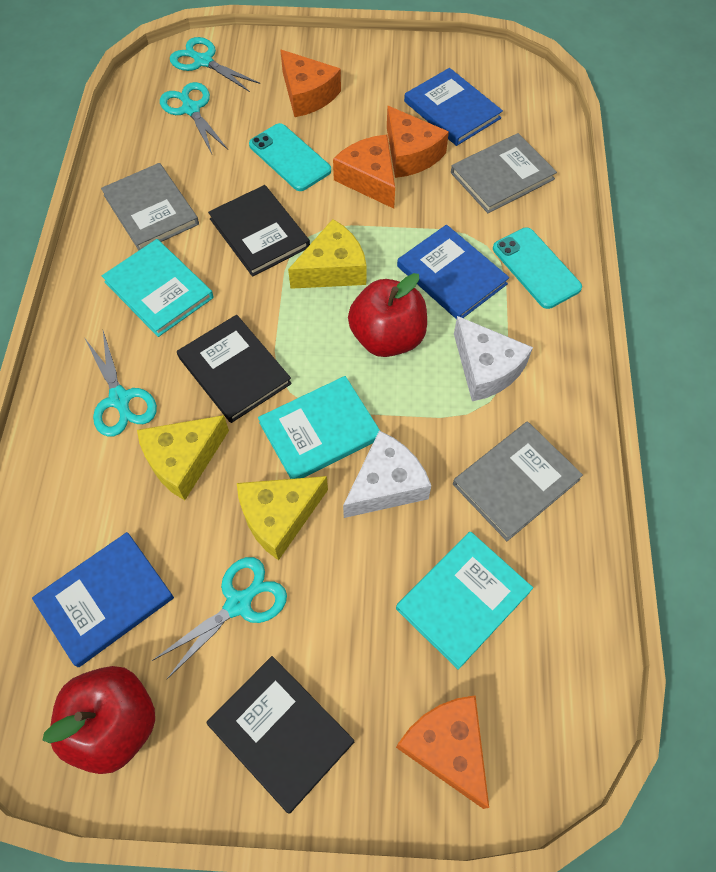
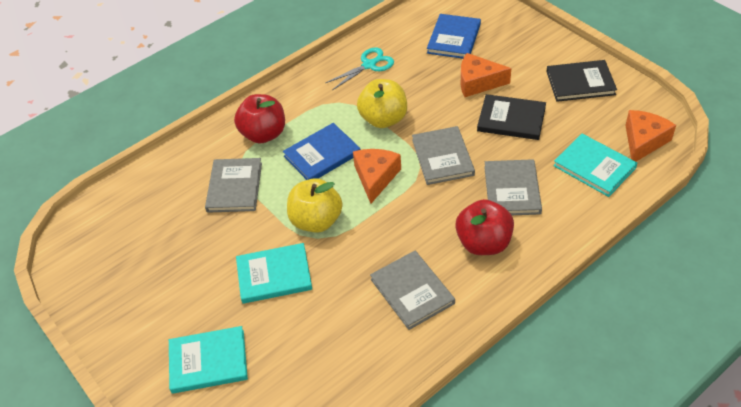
black book: [177,315,292,423] [207,656,354,813] [208,185,310,277] = 3 -> [477,94,546,140] [546,60,617,102] = 2
blue book: [32,532,174,667] [397,225,509,319] [404,68,503,146] = 3 -> [283,123,361,180] [427,14,481,59] = 2
grey book: [101,163,199,250] [451,133,557,213] [453,421,583,541] = 3 -> [205,158,262,213] [370,251,455,330] [412,126,475,185] [484,159,542,215] = 4
orange cheese: [280,50,341,117] [333,135,395,209] [387,106,449,178] [396,695,489,809] = 4 -> [353,149,401,204] [461,53,511,97] [625,110,676,162] = 3
turquoise phone: [249,123,331,191] [493,228,582,309] = 2 -> none = 0
turquoise scissors: [84,331,157,437] [152,557,287,680] [160,82,228,154] [170,37,260,92] = 4 -> [325,48,394,90] = 1
white cheese: [343,431,431,518] [454,316,533,401] = 2 -> none = 0
yellow apple: none = 0 -> [287,178,343,233] [357,79,407,128] = 2
yellow cheese: [137,415,229,500] [237,476,328,561] [288,219,367,289] = 3 -> none = 0

